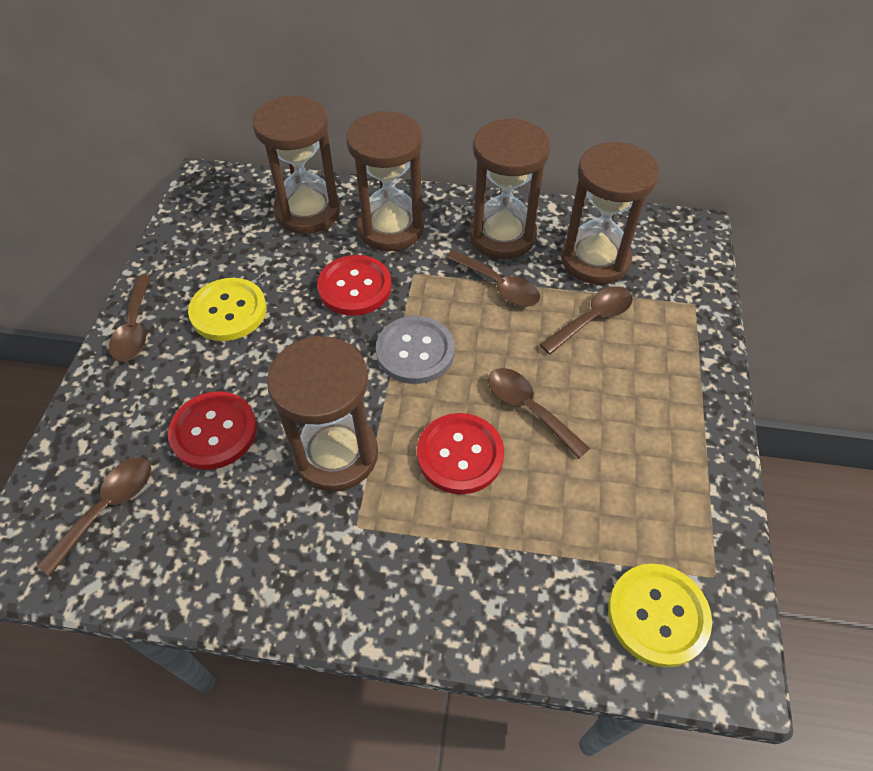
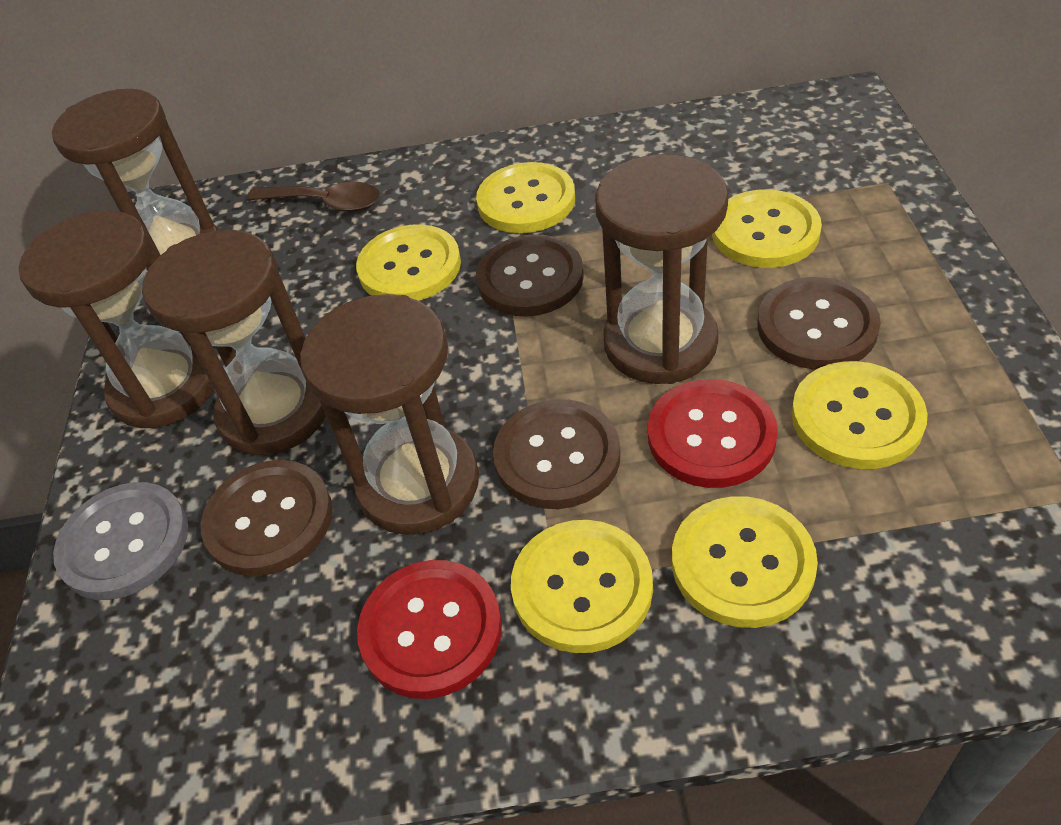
brown button: none = 0 -> [201,460,332,576] [476,234,584,317] [493,399,620,509] [758,277,881,370] = 4
brown spoon: [37,457,151,576] [109,275,150,362] [446,250,540,307] [488,368,590,459] [539,286,633,355] = 5 -> [247,182,380,212] = 1
red button: [168,391,257,470] [317,255,392,316] [417,413,504,494] = 3 -> [357,560,502,699] [648,379,778,488] = 2
yellow button: [188,278,267,341] [608,564,712,668] = 2 -> [356,224,461,301] [476,162,575,233] [511,520,653,653] [672,496,818,628] [712,189,822,268] [791,361,928,469] = 6

